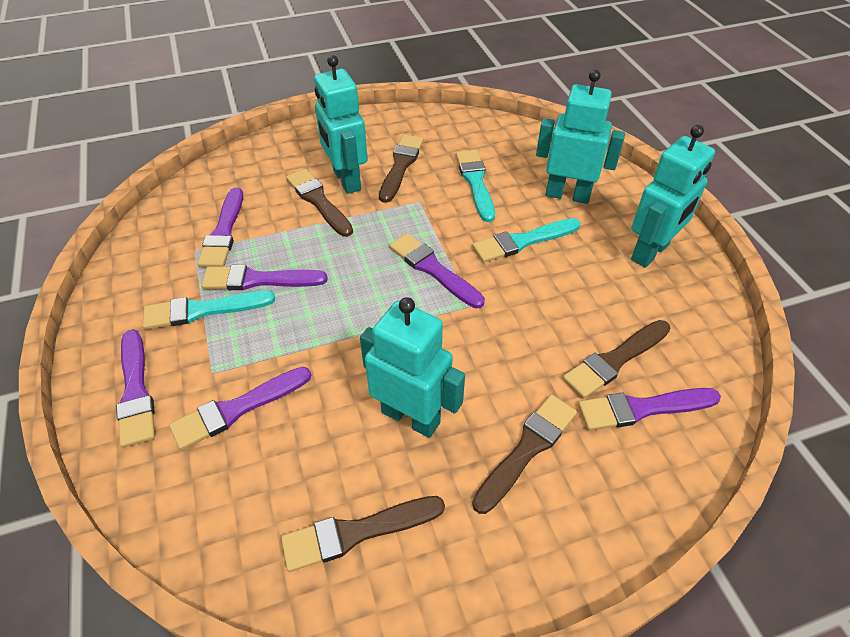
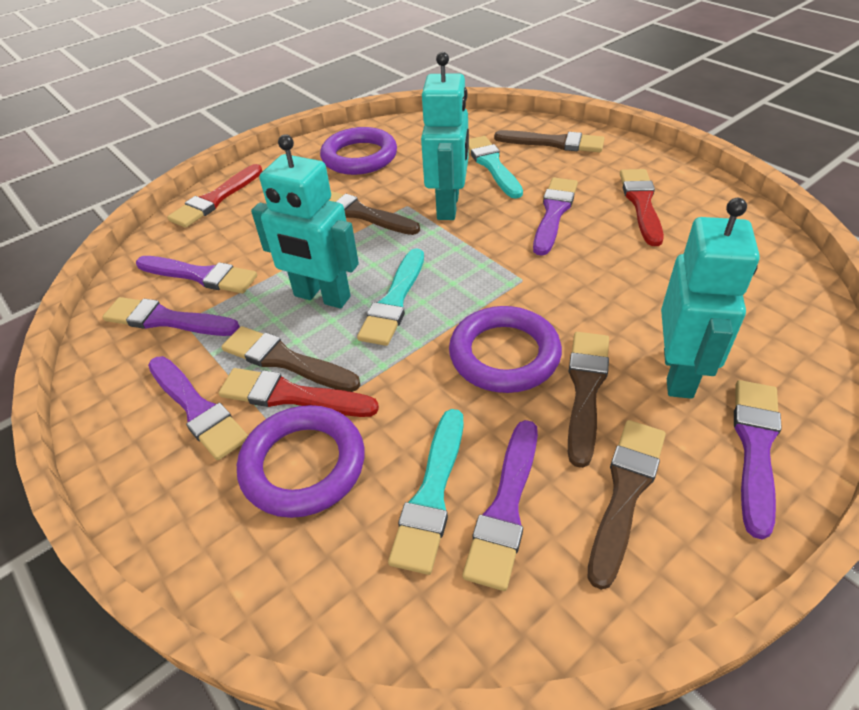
purple ring: none = 0 -> [237,405,365,518] [320,127,397,175] [449,306,562,393] = 3
red brush: none = 0 -> [167,164,263,228] [219,368,379,417] [620,169,664,246] = 3
turquoise robot: [314,55,368,194] [360,297,465,438] [536,70,625,204] [631,125,715,268] = 4 -> [251,134,359,308] [421,52,469,220] [661,198,760,399] = 3

